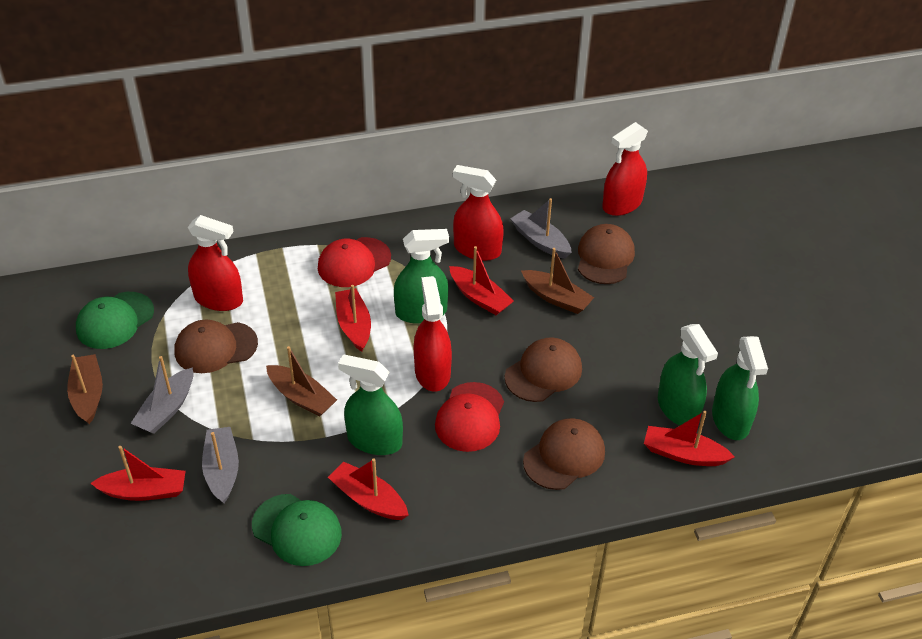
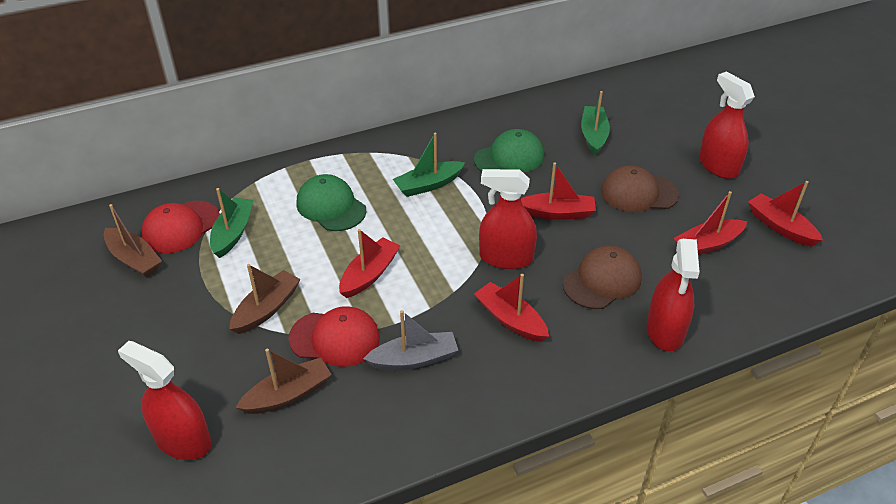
brown cap: [174,320,258,373] [505,337,582,402] [523,418,605,490] [578,224,635,284] = 4 -> [563,245,642,309] [601,165,679,212] = 2
green boat: none = 0 -> [210,188,254,258] [393,133,465,197] [581,91,610,155] = 3
green spray bottle: [338,355,403,455] [394,229,449,324] [658,324,718,426] [712,336,768,440] = 4 -> none = 0
grey boat: [130,356,194,434] [202,427,239,503] [510,198,572,259] = 3 -> [363,310,458,370] = 1

